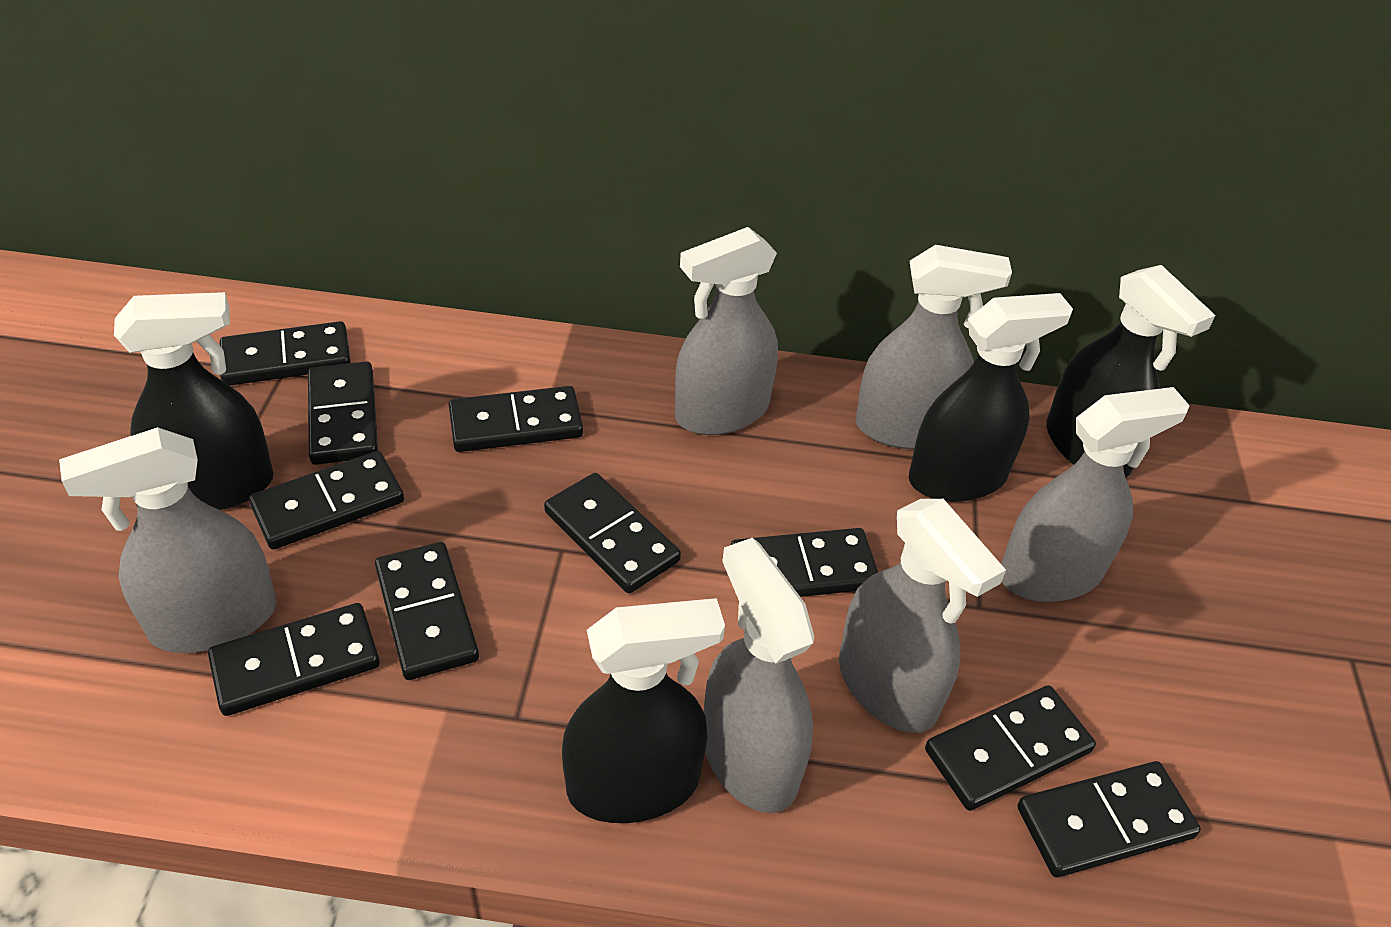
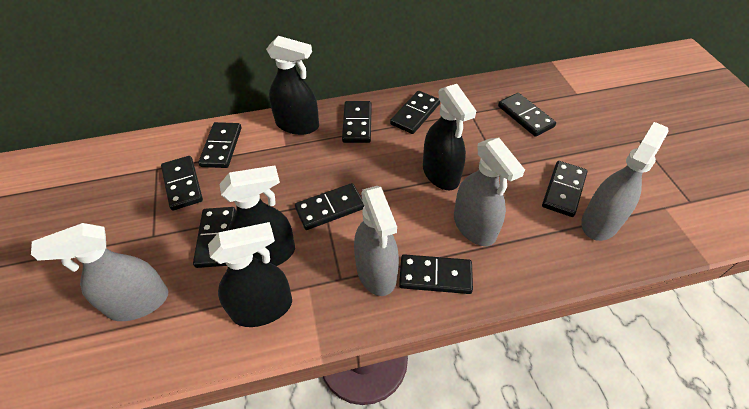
black domino: [208,603,380,716] [220,321,351,386] [249,451,404,550] [308,361,378,465] [375,542,479,680] [449,386,583,452] [544,473,681,593] [731,528,878,597] [925,685,1096,811] [1017,761,1201,877] = 10 -> [161,156,203,210] [193,207,236,268] [198,122,242,168] [295,183,364,230] [342,101,372,143] [390,91,440,134] [399,254,473,294] [498,93,556,137] [542,161,587,217] = 9
grey spray bottle: [59,427,276,653] [675,227,778,435] [704,538,815,813] [839,499,1006,733] [855,245,1012,449] [1001,387,1190,602] = 6 -> [31,223,168,321] [354,186,399,296] [454,138,525,246] [581,122,669,241] = 4

